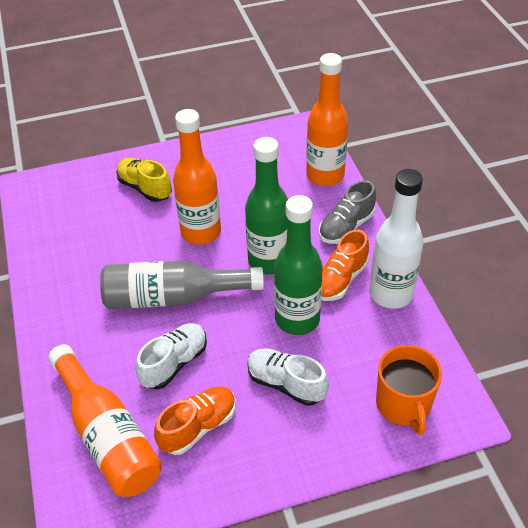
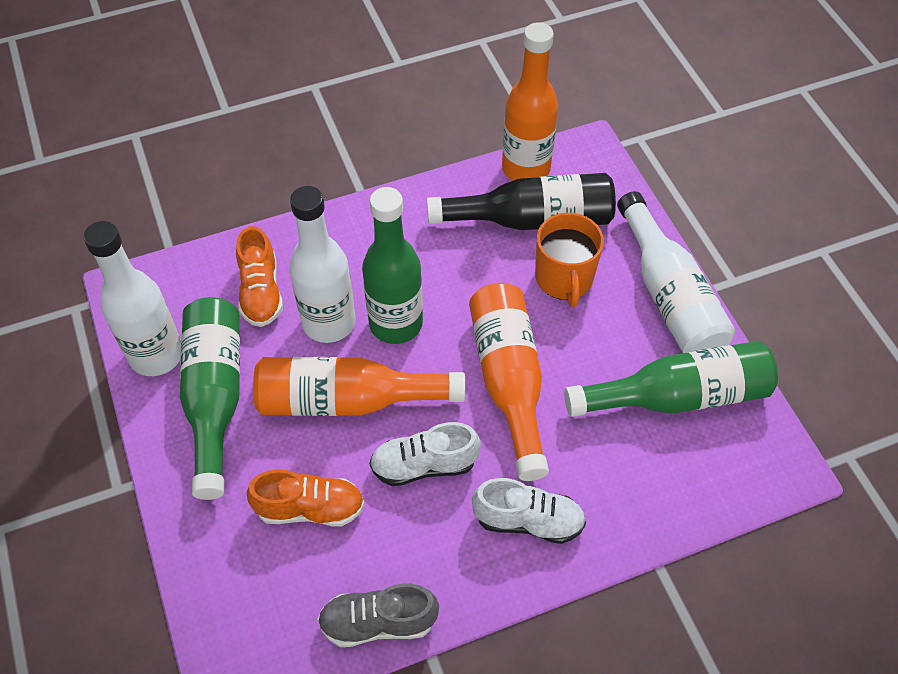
black bottle: none = 0 -> [427,173,616,230] = 1
green bottle: [245,137,288,275] [274,195,323,335] = 2 -> [180,297,240,500] [362,187,423,344] [564,341,778,417] = 3
grey bottle: [100,261,264,309] = 1 -> none = 0
white bottle: [370,169,423,309] = 1 -> [84,221,181,376] [289,186,356,343] [617,191,735,353] = 3
yellow shoe: [116,158,172,202] = 1 -> none = 0

